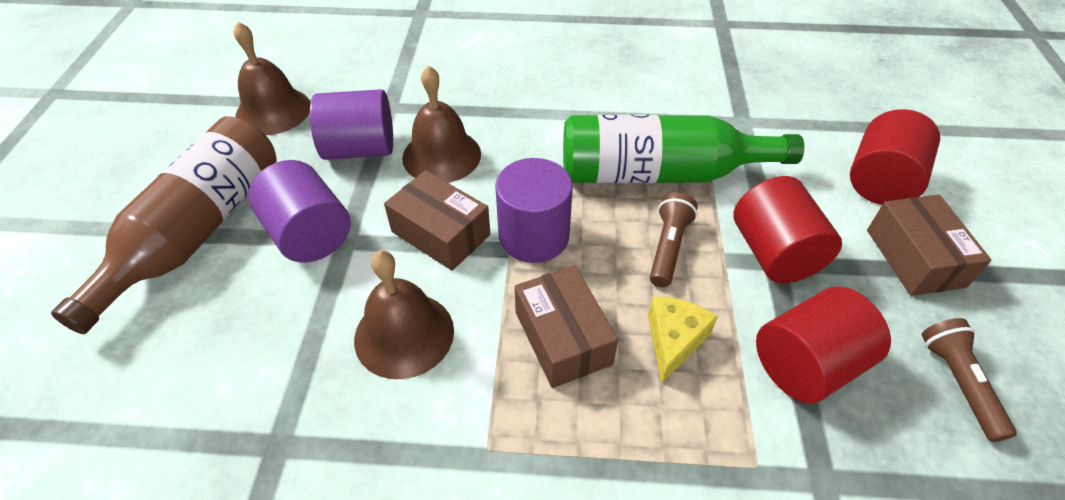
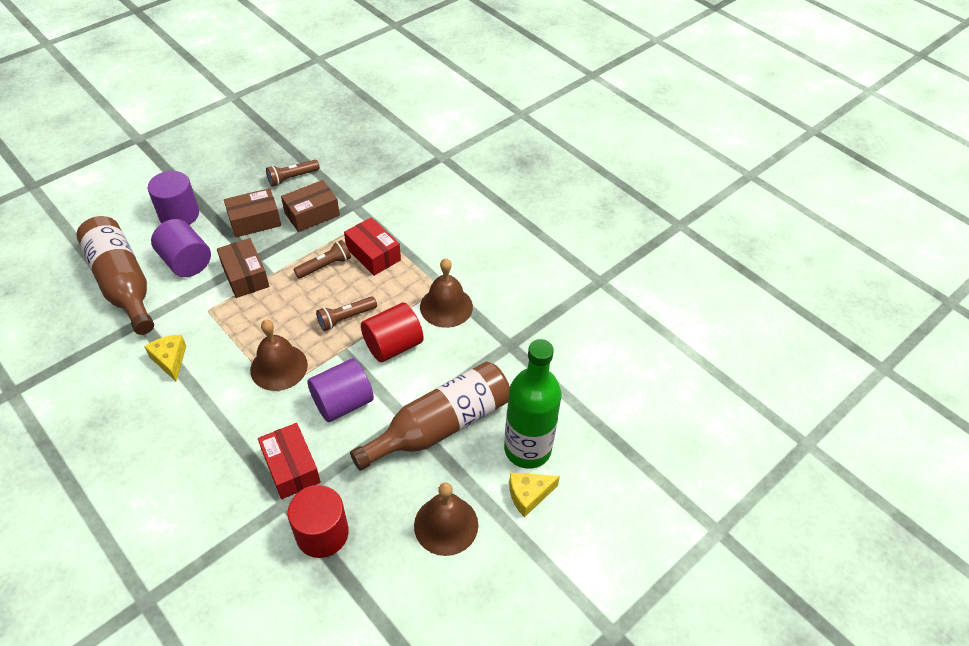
brown bottle: [51,116,277,334] = 1 -> [76,216,154,335] [350,362,510,471] = 2
brown flashlight: [650,192,698,288] [922,318,1017,442] = 2 -> [266,160,320,187] [293,240,351,279] [316,296,377,331] = 3
red box: none = 0 -> [258,423,321,499] [344,217,401,276] = 2
red cylinder: [733,176,842,283] [756,287,891,404] [850,109,940,205] = 3 -> [288,485,349,558] [361,303,424,362] = 2
yellow cheese: [648,296,718,384] = 1 -> [144,335,186,381] [509,472,560,517] = 2

